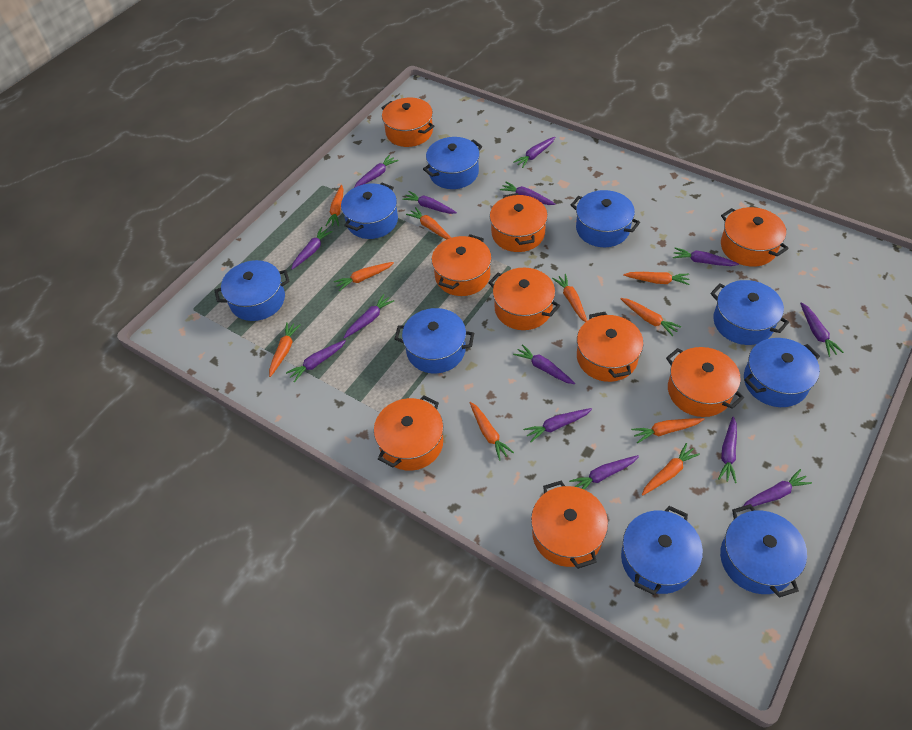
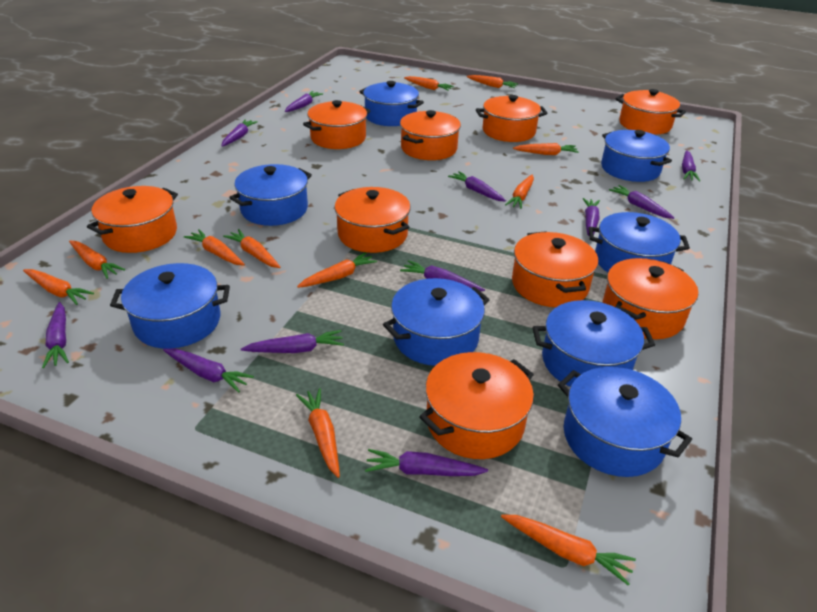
blue pot: [214,260,290,321] [341,182,398,239] [395,308,474,373] [423,137,482,189] [571,190,640,247] [621,506,703,595] [710,280,789,345] [720,504,807,598] [744,338,820,407] = 9 -> [110,263,230,348] [229,164,312,226] [359,81,424,126] [383,278,489,366] [532,300,655,387] [558,367,692,477] [588,212,690,272] [601,130,672,182] = 8
orange carrot: [269,322,300,377] [326,185,344,226] [334,262,394,291] [406,207,451,239] [470,402,514,461] [552,274,587,322] [620,298,681,336] [623,272,690,285] [631,418,704,443] [642,443,700,496] = 10 -> [23,269,94,305] [69,241,125,279] [184,229,245,266] [223,229,280,268] [296,388,340,478] [297,252,377,288] [404,76,454,91] [467,75,518,88] [501,514,636,586] [505,175,534,209] [513,143,579,155] = 11
purple carrot: [286,340,346,383] [291,227,333,269] [343,294,394,338] [354,155,398,188] [402,191,457,214] [500,182,555,205] [513,137,555,168] [513,344,575,384] [523,408,592,442] [569,455,639,489] [673,248,739,266] [718,416,737,483] [743,469,812,507] [800,302,844,357] = 14 -> [42,302,69,368] [163,348,254,393] [221,119,258,147] [241,330,344,353] [285,91,323,112] [365,449,488,476] [400,260,485,291] [448,171,506,202] [583,198,600,236] [609,185,674,219] [682,150,700,181] = 11

